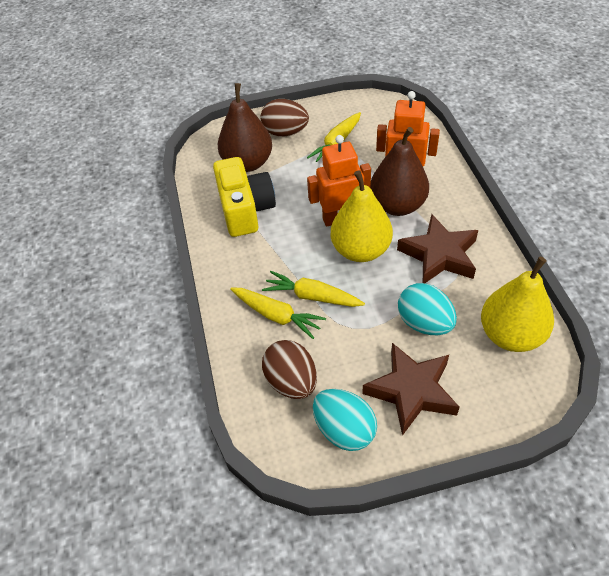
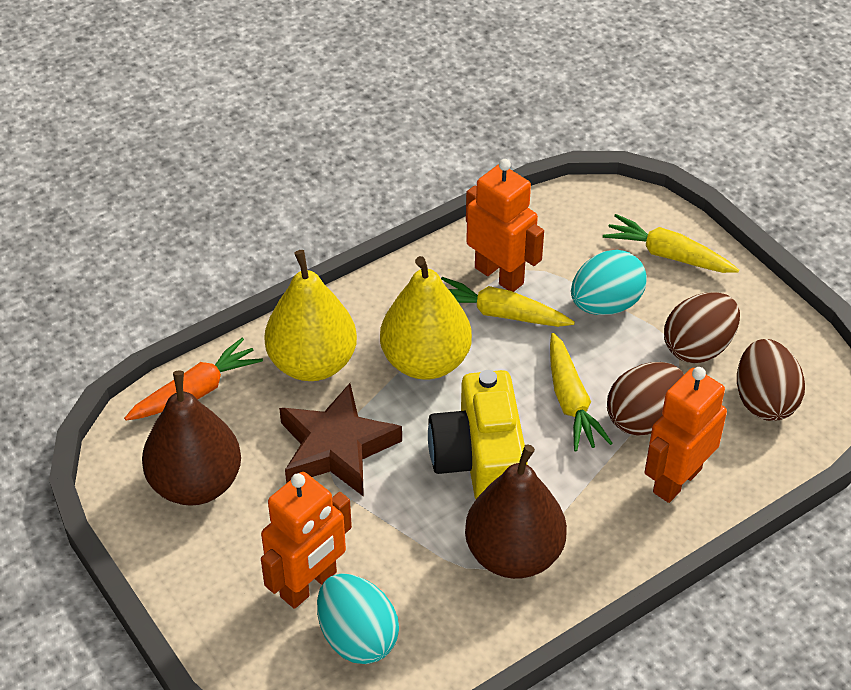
brown egg: [261,99,309,136] [262,340,317,399] = 2 -> [607,362,684,436] [664,292,740,363] [737,339,805,421] = 3
brown star: [362,343,459,436] [397,214,478,283] = 2 -> [279,383,402,497] = 1
orange carrot: none = 0 -> [124,338,263,421] = 1
orange robot: [307,135,371,227] [376,91,440,166] = 2 -> [261,472,352,609] [466,159,544,292] [644,367,727,503] = 3

